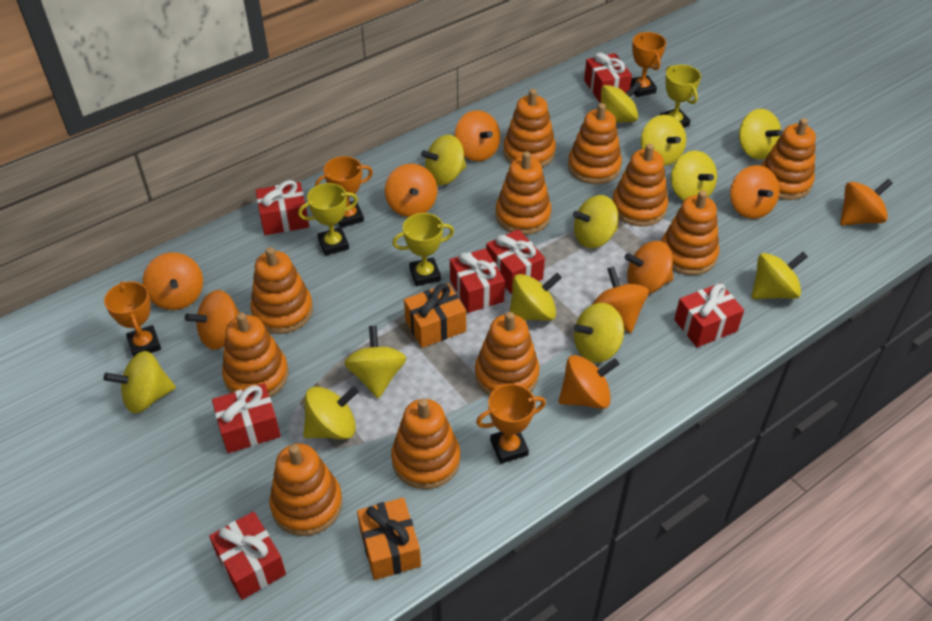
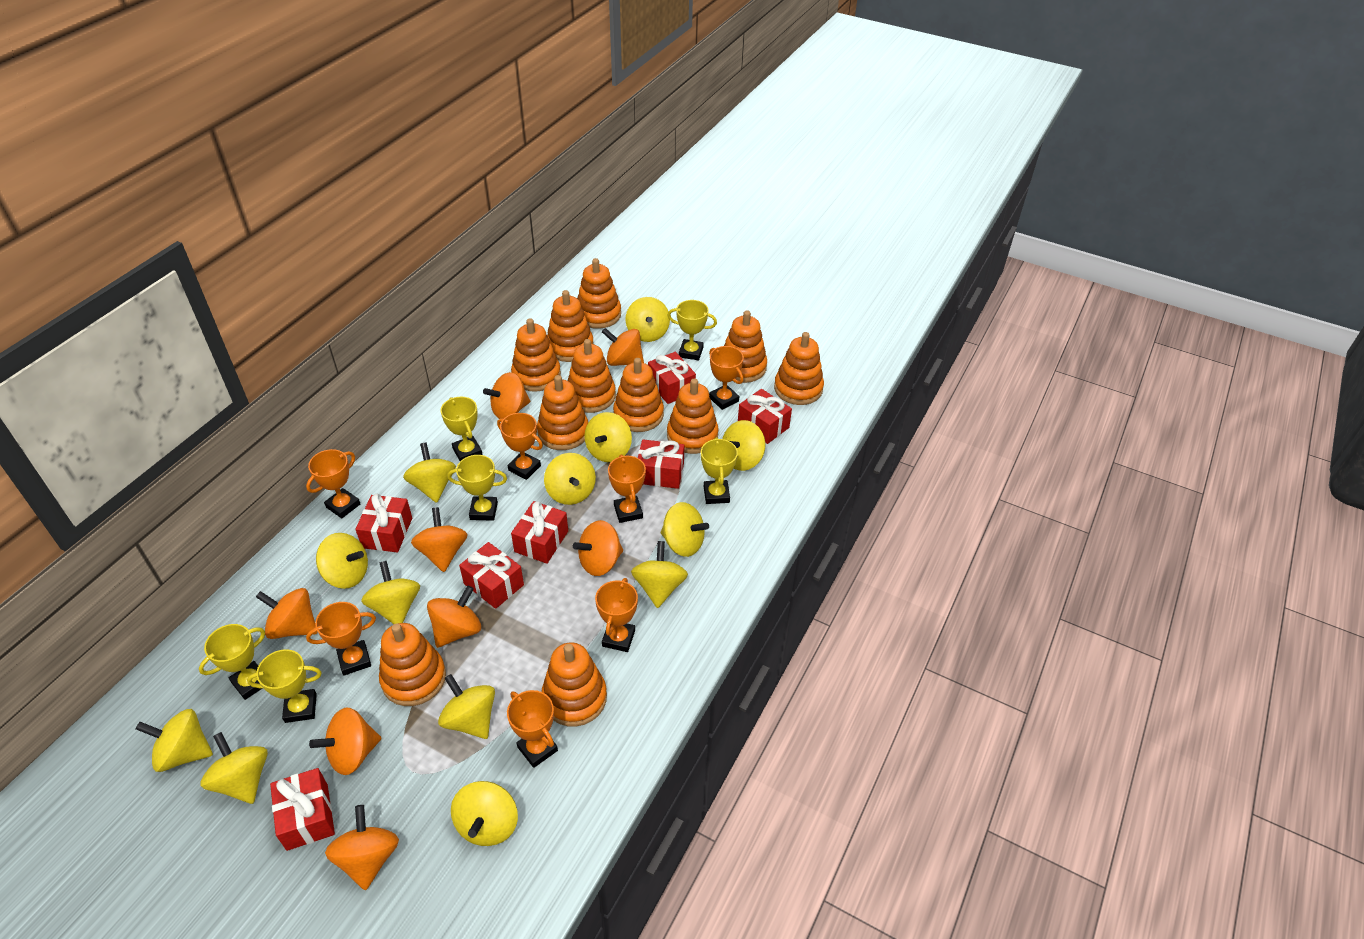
orange gift: [357,498,421,580] [404,283,466,348] = 2 -> none = 0
orange spinning top: [143,253,203,310] [185,290,240,350] [385,164,437,217] [455,110,500,161] [559,355,619,409] [592,266,649,333] [625,241,673,294] [730,165,779,219] [840,179,893,226] = 9 -> [256,588,318,639] [309,707,381,775] [325,805,399,890] [411,507,468,572] [427,586,481,648] [483,372,530,419] [573,520,623,576] [602,328,644,366] = 8
orange trophy: [104,281,161,357] [315,156,373,228] [476,384,546,464] [630,32,666,97] = 4 -> [306,449,360,518] [306,602,376,676] [497,413,543,480] [507,690,558,768] [595,578,638,652] [608,454,646,523] [709,346,744,410] = 7
yellow spinning top: [104,351,176,414] [303,386,359,440] [344,326,406,398] [421,135,466,185] [509,273,562,321] [573,195,618,248] [574,303,624,363] [601,81,641,123] [641,115,686,166] [671,151,717,201] [739,109,782,160] [751,252,808,299] = 12 -> [136,709,213,772] [200,732,268,804] [316,533,368,589] [361,561,420,624] [403,443,456,503] [438,674,495,739] [451,781,518,846] [544,453,596,505] [584,412,632,462] [625,297,670,342] [631,541,688,608] [661,502,709,557] [722,420,765,471] = 13
yellow trophy: [298,183,358,256] [392,213,454,286] [660,65,701,128] = 3 -> [199,624,265,700] [247,649,322,723] [441,397,482,461] [447,455,507,521] [667,300,717,360] [701,437,738,504] = 6

